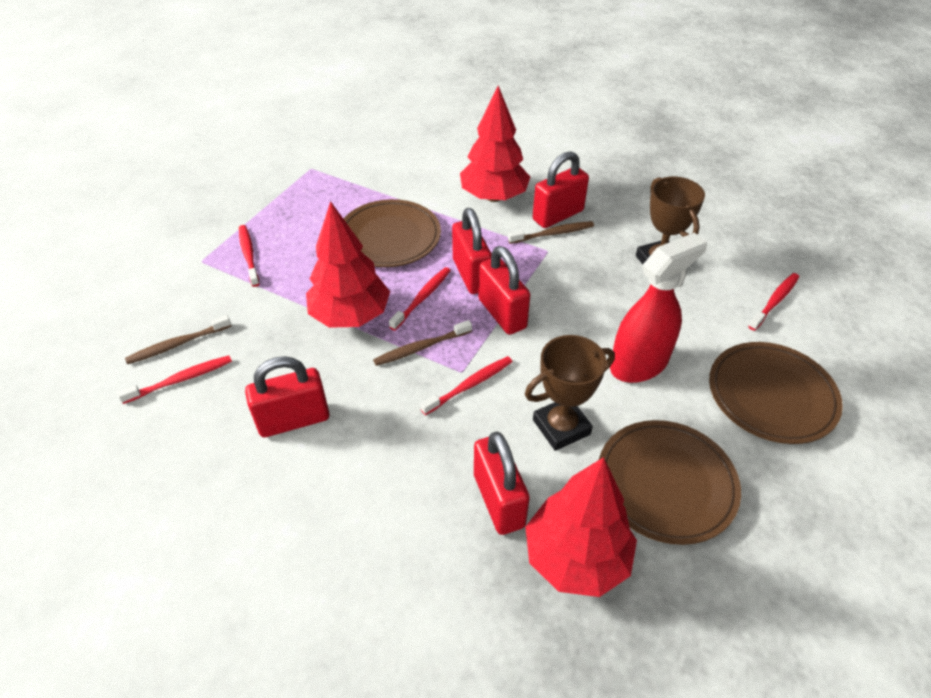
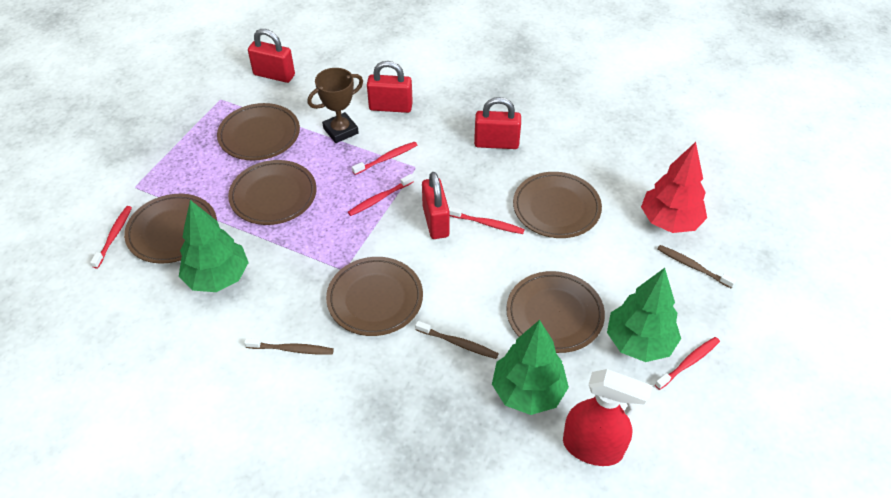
brown plate: [344,199,441,267] [599,420,741,545] [709,342,843,444] = 3 -> [124,194,217,264] [217,103,300,160] [228,160,317,225] [326,257,423,336] [506,271,605,353] [513,172,602,238] = 6
brown trophy: [525,335,615,451] [636,177,705,265] = 2 -> [308,68,363,143] = 1
green tree: none = 0 -> [179,200,249,292] [492,320,569,415] [607,268,681,362] = 3
red padlock: [245,356,330,437] [452,208,492,294] [474,432,530,535] [478,246,530,335] [533,151,589,228] = 5 -> [248,29,295,83] [367,61,413,113] [422,172,450,239] [474,97,521,149] = 4
red tree: [306,201,390,328] [460,86,530,202] [525,457,637,597] = 3 -> [641,142,707,233] = 1

